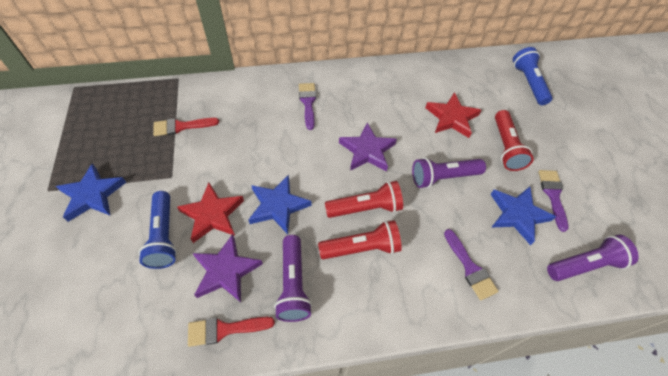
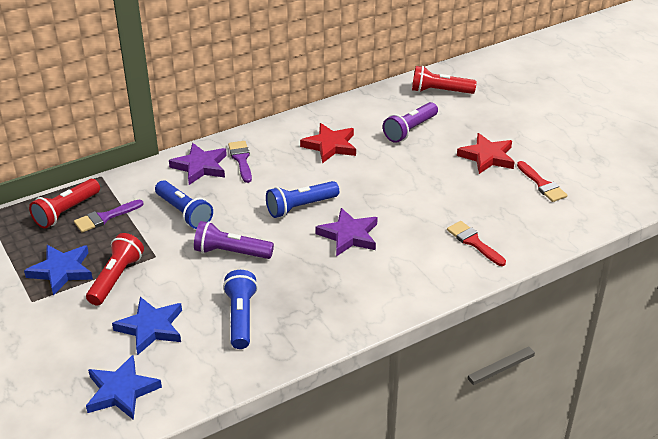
blue flashlight: [139,191,177,269] [513,47,553,105] = 2 -> [155,180,213,229] [223,270,258,349] [266,181,339,218] = 3
purple brush: [299,83,316,130] [444,229,499,300] [538,170,568,232] = 3 -> [74,200,144,233] [228,141,252,183] = 2
purple flashlight: [274,235,312,322] [412,158,486,188] [547,234,639,281] = 3 -> [194,221,274,259] [383,102,438,143] = 2

